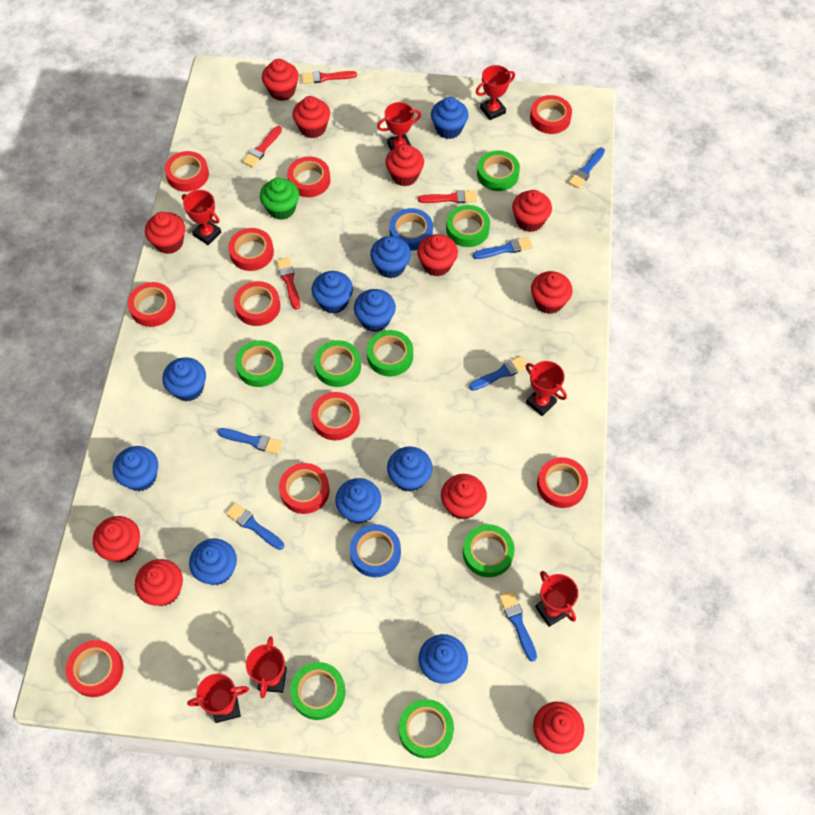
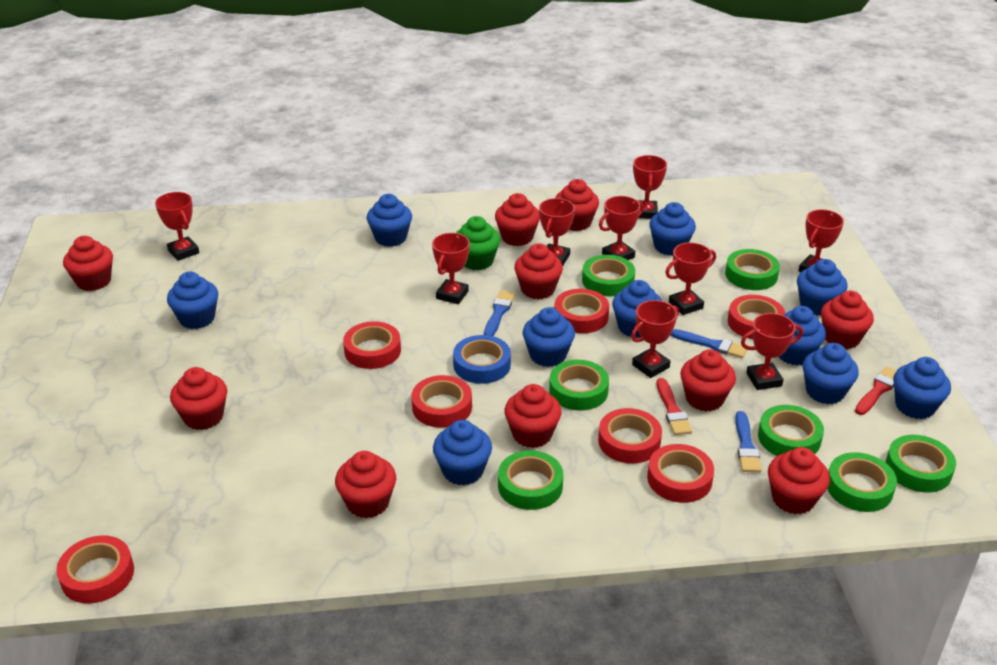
blue brush: [217,428,283,454] [226,502,284,550] [469,356,527,391] [473,237,533,259] [499,591,537,662] [568,148,605,189] = 6 -> [484,290,515,336] [671,329,747,358] [735,411,762,472] = 3
blue tape: [350,524,401,577] [389,208,433,251] = 2 -> [453,335,511,384] = 1
green tape: [235,340,283,387] [290,662,345,720] [314,340,361,387] [367,330,413,376] [399,699,454,758] [446,205,490,247] [463,524,515,577] [477,150,520,191] = 8 -> [498,450,563,510] [549,360,609,410] [582,255,635,296] [725,249,780,290] [758,405,824,456] [827,452,897,512] [885,435,956,493] = 7
red brush: [243,126,282,167] [276,257,300,310] [302,71,357,84] [418,190,477,203] = 4 -> [656,378,692,435] [855,367,896,415] = 2
red cupcake: [93,516,140,562] [135,559,183,606] [145,212,185,254] [262,59,299,101] [293,96,330,138] [385,144,424,186] [417,234,458,276] [441,474,487,520] [512,190,552,232] [531,271,573,314] [533,702,584,754] = 11 -> [63,236,113,291] [170,367,227,430] [335,451,396,518] [495,193,540,246] [504,384,562,448] [514,243,563,299] [555,179,599,231] [680,349,736,411] [768,447,830,514] [821,291,874,349] = 10
red tape: [66,640,123,697] [128,282,176,327] [165,151,209,192] [228,228,274,271] [234,281,280,326] [279,463,330,514] [287,157,330,197] [311,392,360,440] [530,95,572,134] [537,457,588,508] = 10 -> [56,535,134,603] [343,321,401,369] [412,375,472,428] [554,289,609,333] [598,408,662,464] [647,444,714,503] [728,295,785,339] = 7
red trophy: [182,190,221,245] [187,673,249,723] [246,636,287,698] [377,102,421,150] [476,65,515,120] [526,361,567,416] [535,571,578,627] = 7 -> [155,192,199,261] [432,233,470,304] [539,198,575,266] [599,196,644,260] [631,300,679,378] [633,155,667,219] [665,242,716,315] [741,313,803,390] [798,209,844,272] = 9

